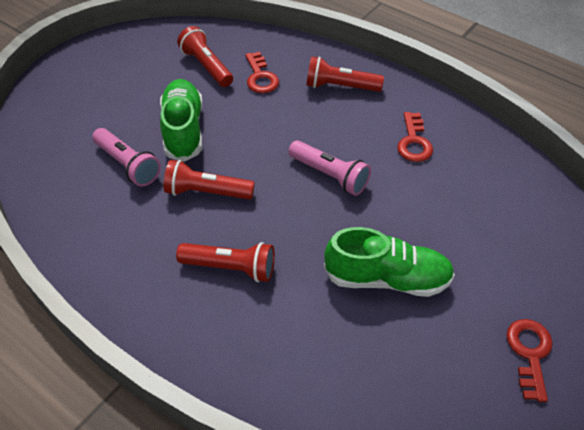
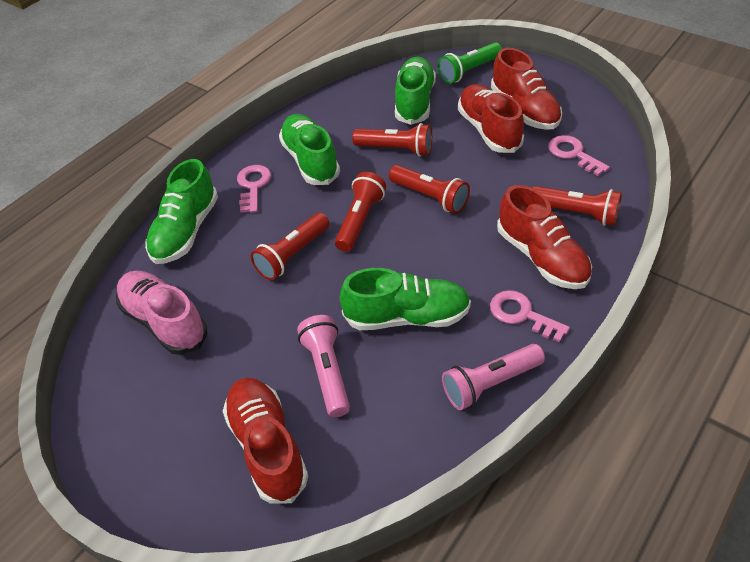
green flashlight: none = 0 -> [438,43,502,84] = 1
green shoe: [160,79,203,162] [324,227,455,297] = 2 -> [145,159,218,264] [279,114,340,185] [340,268,471,330] [395,57,436,125] = 4
pink key: none = 0 -> [237,165,271,213] [490,290,570,342] [548,135,610,176] = 3
pink shoe: none = 0 -> [116,271,208,355] = 1
red flashlight: [164,160,255,200] [176,242,275,282] [177,26,233,87] [306,56,384,92] = 4 -> [251,213,329,280] [335,172,386,252] [352,123,432,157] [389,165,470,214] [532,186,622,226] = 5
red key: [245,52,279,93] [397,112,433,162] [507,319,553,402] = 3 -> none = 0
red shoe: none = 0 -> [223,378,308,504] [458,84,524,153] [491,48,562,130] [497,185,592,289] = 4

